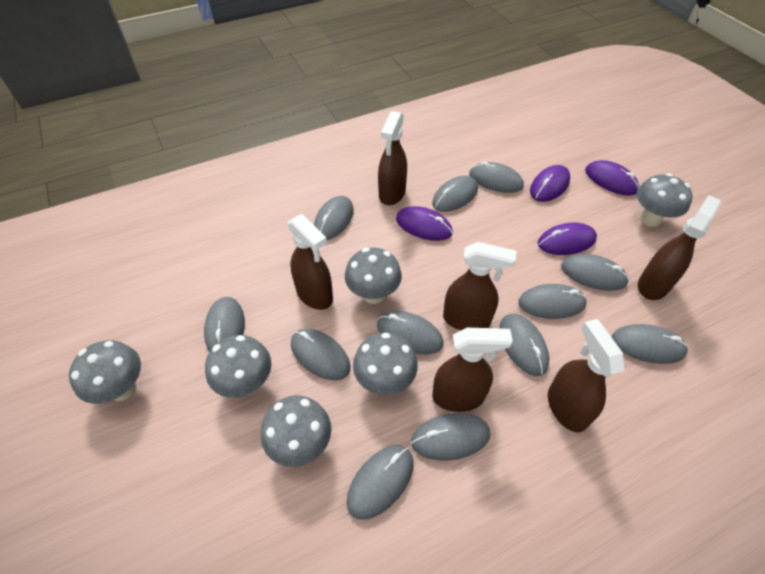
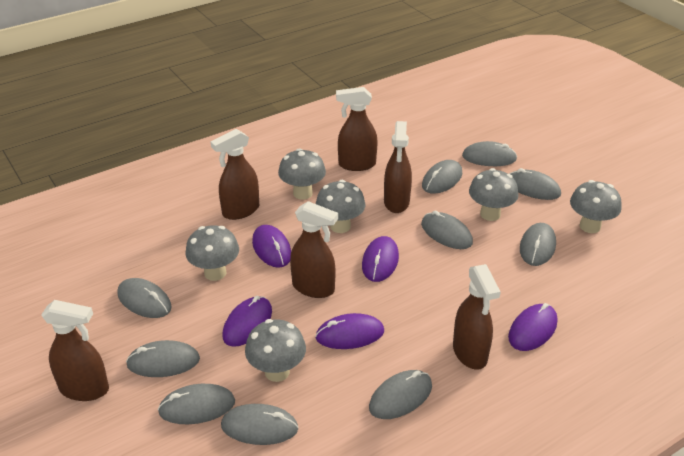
grey mouse: [204,297,245,352] [291,329,351,380] [314,196,354,240] [347,445,414,520] [377,311,444,354] [411,413,490,461] [432,176,478,212] [469,162,524,193] [499,314,549,376] [518,284,587,319] [561,254,629,291] [612,324,688,364] = 12 -> [117,278,172,318] [126,340,200,377] [158,384,235,424] [221,404,298,445] [369,370,432,419] [421,210,473,249] [422,160,462,194] [462,141,517,166] [509,168,561,200] [520,223,556,266] = 10
purple mouse: [396,206,453,241] [530,165,570,202] [538,223,597,255] [585,160,639,196] = 4 -> [223,296,272,347] [252,225,291,268] [315,313,384,349] [362,236,399,282] [508,303,557,351] = 5

